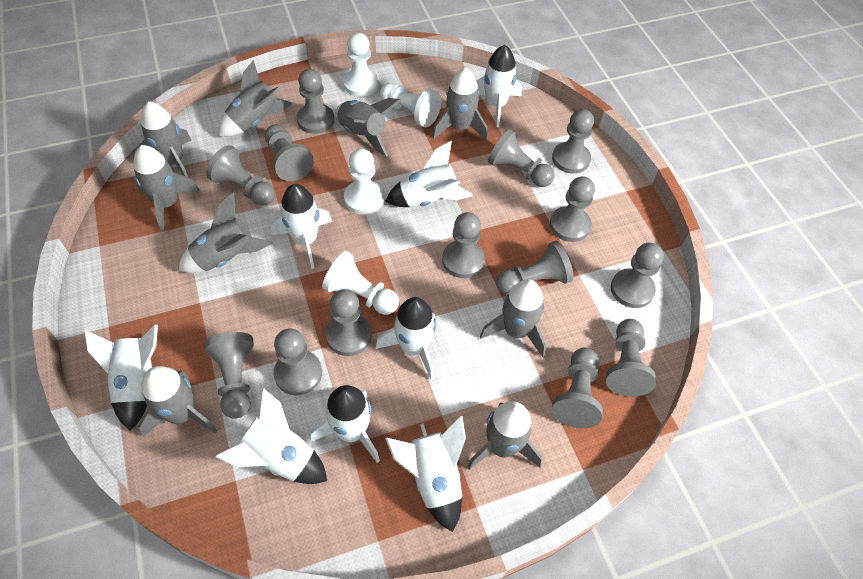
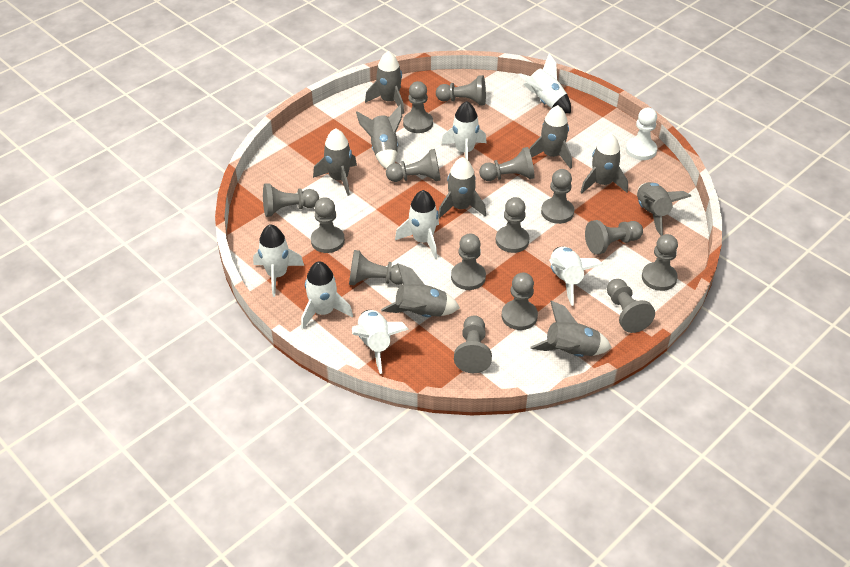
grey pawn: [204,332,254,419] [206,145,275,206] [265,124,314,181] [274,329,322,395] [297,69,334,134] [326,289,372,356] [442,212,485,278] [488,129,555,187] [496,241,574,295] [550,177,595,242] [552,109,594,174] [552,348,603,428] [606,319,656,397] [611,243,664,308] = 14 -> [263,183,319,217] [311,197,345,253] [349,250,403,285] [386,149,441,182] [403,81,433,133] [436,75,486,106] [451,234,486,290] [454,315,492,373] [479,147,535,181] [496,197,530,253] [502,272,538,330] [541,169,574,224] [585,220,643,255] [607,279,655,333] [642,234,678,291] = 15
white pawn: [322,251,399,315] [343,33,379,97] [344,149,384,215] [380,83,441,127] = 4 -> [626,108,657,160] = 1
white rocket: [85,325,158,431] [216,389,327,484] [271,184,332,269] [310,385,380,463] [376,297,436,380] [385,141,473,207] [385,416,466,532] [476,45,522,127] = 8 -> [253,224,304,297] [301,261,353,329] [352,310,409,374] [395,190,439,259] [441,101,487,160] [519,53,571,114] [549,247,603,306] = 7

